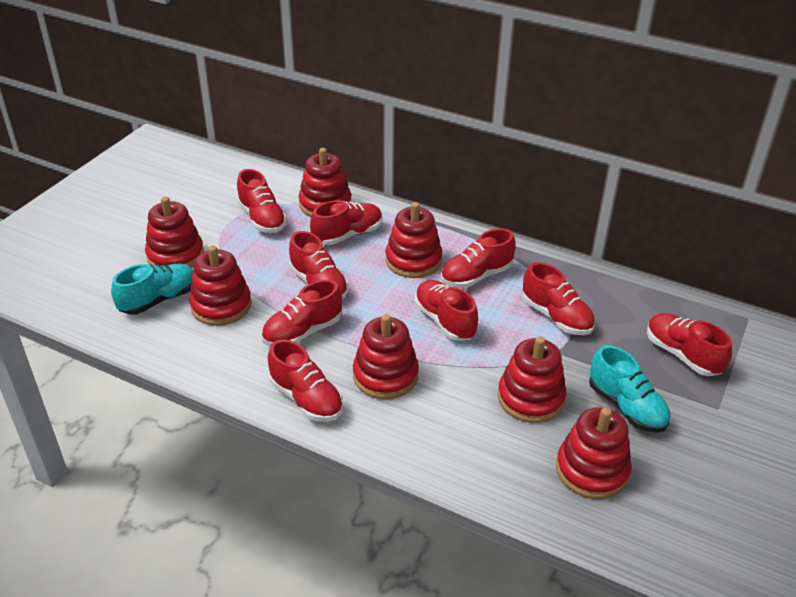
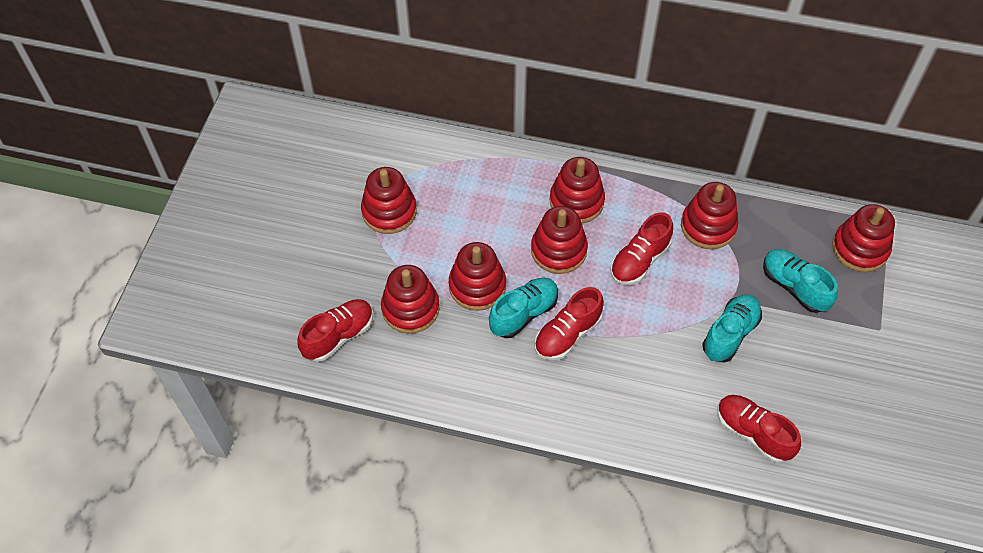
red shoe: [237,169,287,233] [261,280,342,346] [268,339,343,422] [289,231,349,299] [310,200,383,245] [415,280,478,341] [441,228,515,288] [522,262,595,335] [647,313,732,376] = 9 -> [298,299,373,362] [535,287,604,360] [610,212,673,285] [717,395,801,463] = 4
turquoise shoe: [111,264,193,315] [589,345,671,433] = 2 -> [489,278,558,338] [702,294,762,362] [763,249,838,313] = 3

